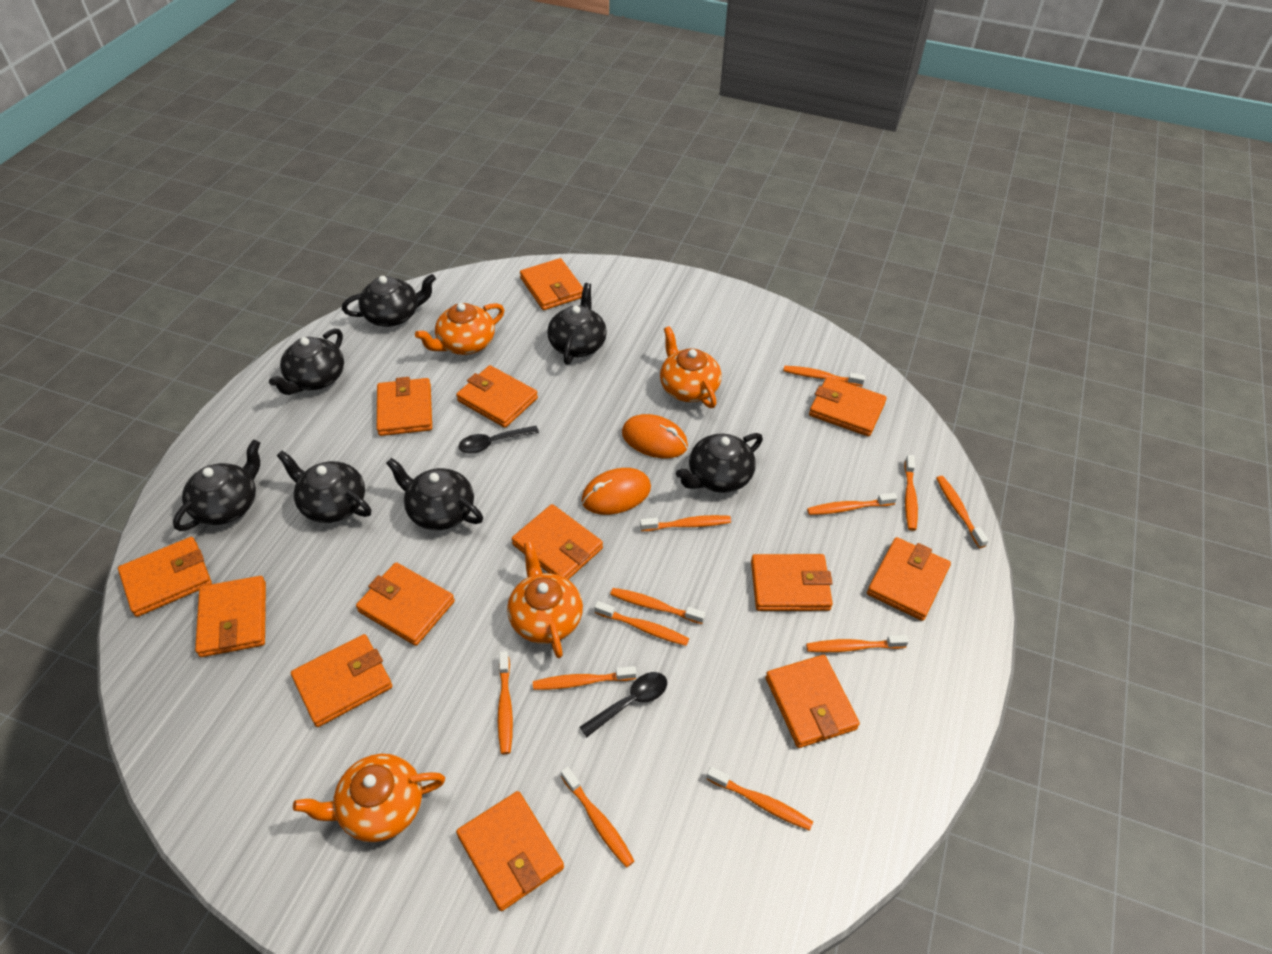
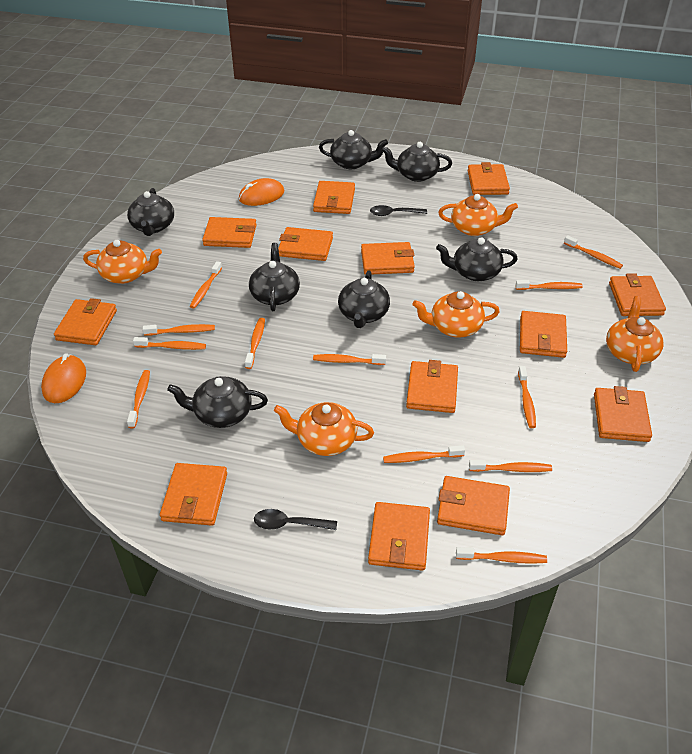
orange teapot: [293,754,445,842] [415,303,504,355] [507,542,583,658] [660,326,721,408] = 4 -> [83,240,162,284] [274,402,374,456] [412,291,500,338] [438,194,518,236] [606,296,664,372] = 5

